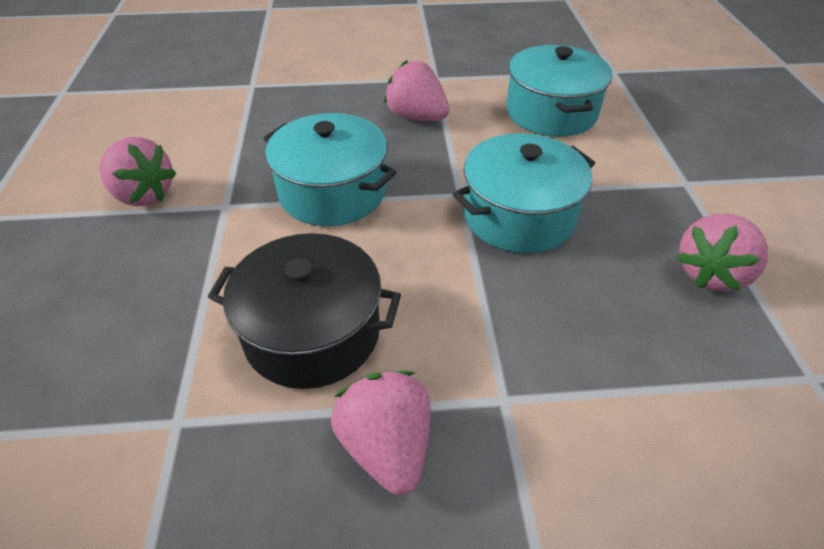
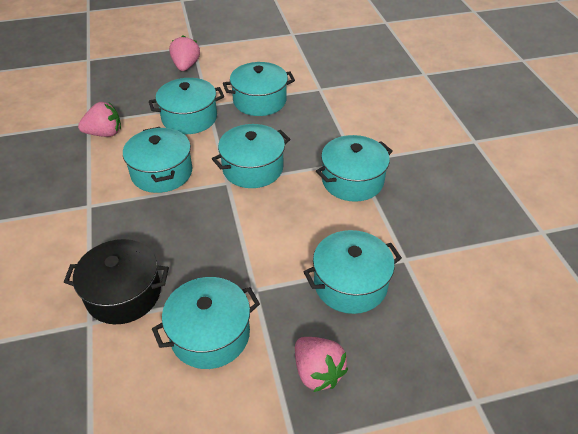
pink strawberry: [99,137,176,207] [331,371,431,495] [384,60,449,121] [677,214,768,291] = 4 -> [78,102,121,137] [169,35,200,71] [295,337,348,392] = 3
turquoise pot: [263,113,397,226] [453,133,595,253] [506,45,612,137] = 3 -> [123,127,192,193] [149,78,224,134] [152,277,260,369] [212,124,290,188] [223,62,295,116] [304,230,402,314] [316,135,393,202] = 7

